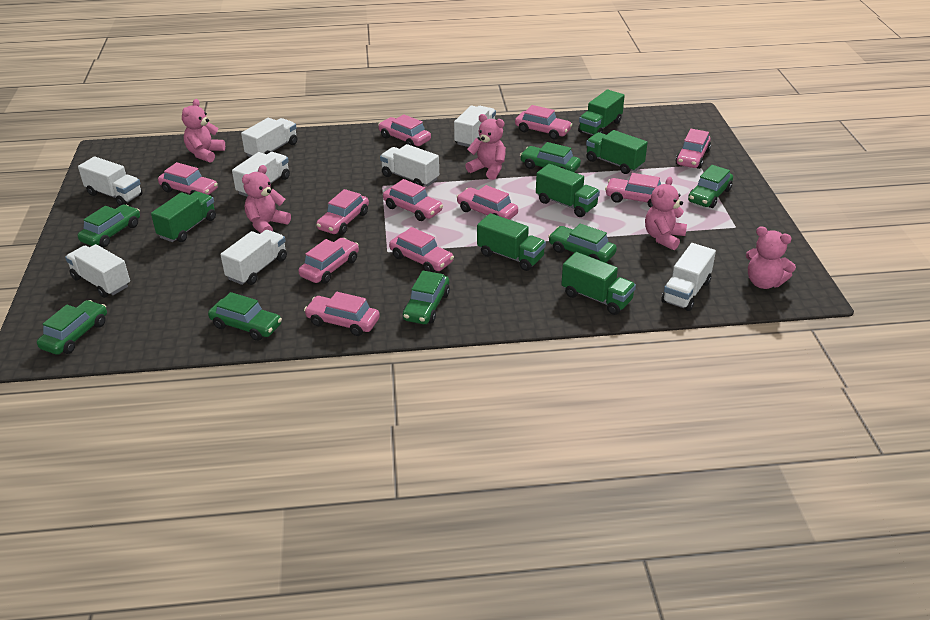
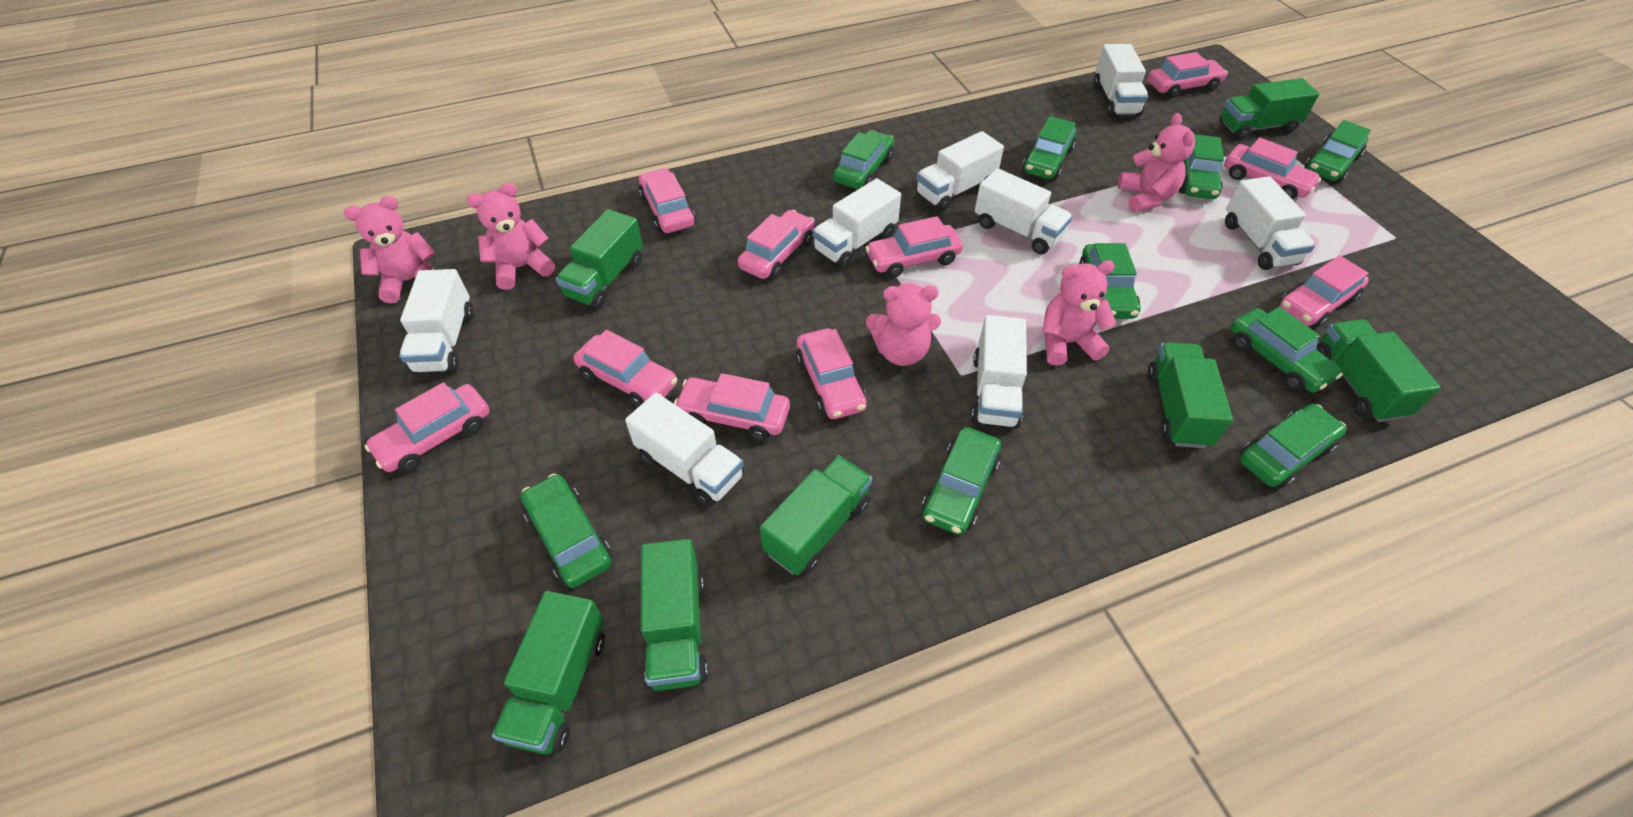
green car: [37,300,107,355] [78,205,140,247] [208,292,282,341] [403,271,450,324] [520,142,581,172] [548,224,617,263] [688,165,733,208] = 7 -> [521,474,612,588] [833,130,894,189] [922,427,1001,535] [1022,116,1076,180] [1079,243,1141,319] [1179,134,1224,199] [1230,307,1343,393] [1240,404,1346,488] [1305,120,1371,183] = 9
green truck: [151,191,216,242] [477,213,546,271] [536,164,600,217] [561,252,636,315] [578,90,625,135] [586,130,648,174] = 6 -> [492,591,605,754] [556,209,643,309] [641,539,708,691] [760,455,872,575] [1147,342,1233,448] [1219,78,1319,140] [1316,319,1441,422] = 7
pink car: [158,162,218,195] [298,238,359,284] [304,292,380,336] [316,189,369,235] [378,114,431,147] [383,179,443,221] [389,227,454,272] [456,185,518,220] [515,105,572,140] [605,173,661,208] [675,129,711,169] = 11 -> [365,382,490,472] [574,330,678,407] [639,168,695,233] [674,373,790,441] [738,210,815,279] [796,328,867,419] [865,216,963,278] [1148,52,1228,98] [1224,137,1321,199] [1279,255,1369,328] = 10

